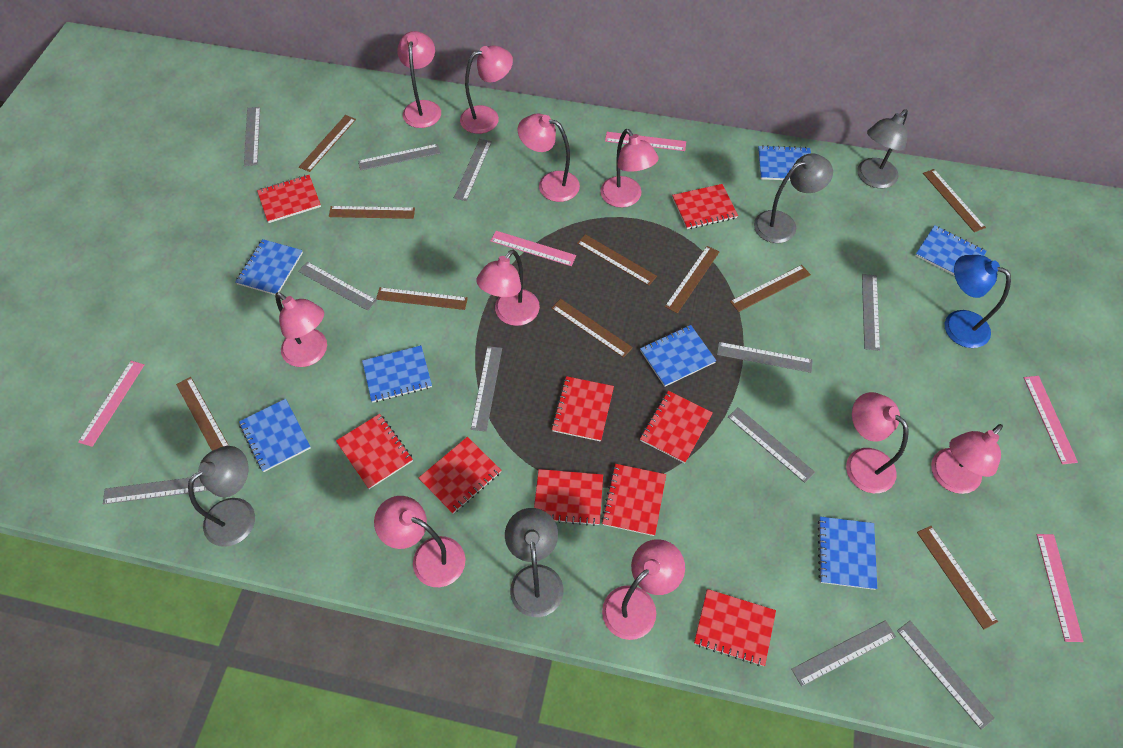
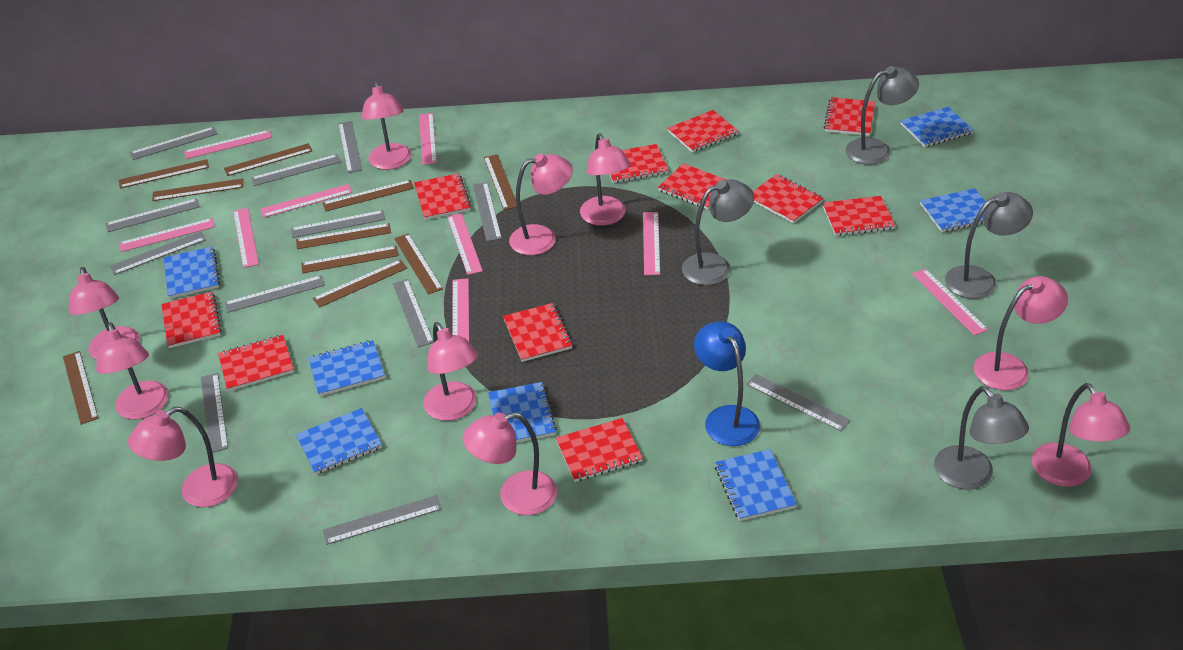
grey ruler: [103,477,208,504] [244,107,260,166] [298,262,377,311] [358,144,441,171] [454,139,492,201] [471,346,502,432] [717,342,813,373] [728,407,815,483] [791,620,896,686] [862,274,880,351] [897,621,995,730] = 11 -> [105,198,200,232] [110,232,206,275] [130,127,217,160] [201,373,228,453] [224,275,325,313] [251,154,341,186] [291,210,385,238] [323,495,442,545] [338,121,362,173] [392,279,434,347] [473,182,502,241] [746,374,851,432] = 12
pink ruler: [78,361,144,447] [491,231,576,266] [605,132,686,151] [1024,376,1078,465] [1036,534,1084,642] = 5 -> [119,218,215,252] [184,130,272,159] [233,208,259,268] [260,184,352,218] [419,113,437,165] [447,213,483,275] [452,279,469,341] [643,212,660,275] [912,268,988,336] = 9
red notebook: [257,175,321,223] [336,414,413,489] [419,437,501,514] [534,469,603,526] [551,376,614,442] [601,464,666,536] [640,391,713,463] [672,184,738,229] [694,589,776,666] = 9 -> [161,292,222,348] [218,335,294,391] [414,173,471,220] [503,303,573,362] [556,418,643,482] [610,144,669,183] [658,163,726,210] [667,110,738,153] [753,174,824,224] [823,196,895,236] [824,97,875,136] = 11

